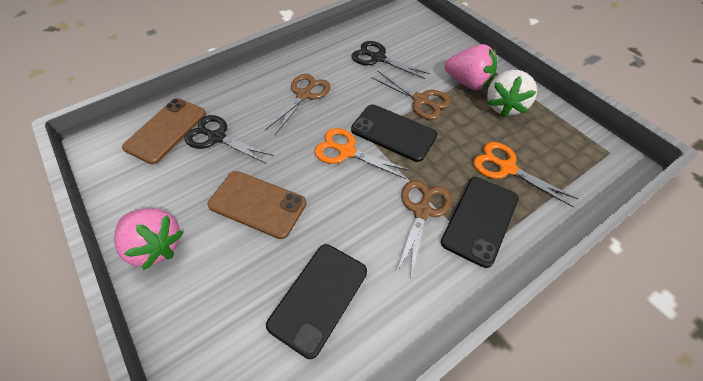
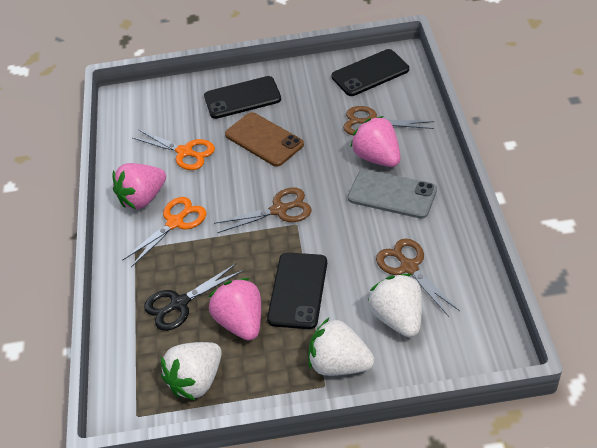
black scissors: [184,115,274,163] [352,41,430,79] = 2 -> [144,264,243,331] = 1
brown phone: [122,98,206,164] [207,171,307,239] = 2 -> [225,112,304,167] = 1
grey phone: none = 0 -> [348,169,437,219] = 1
pink strawberry: [114,208,183,270] [445,44,497,90] = 2 -> [112,163,166,209] [209,278,261,341] [351,116,401,167] = 3
white strawberry: [487,70,537,117] = 1 -> [161,342,222,401] [308,318,375,376] [368,274,422,337] = 3

